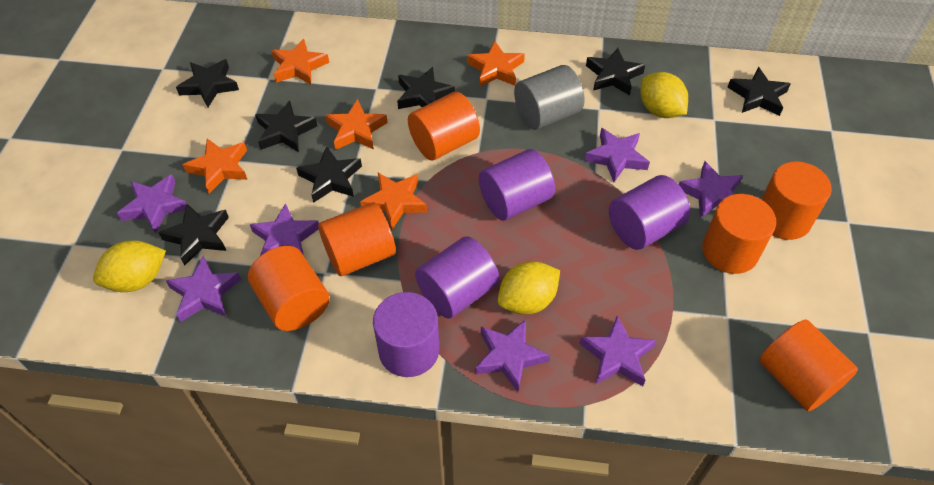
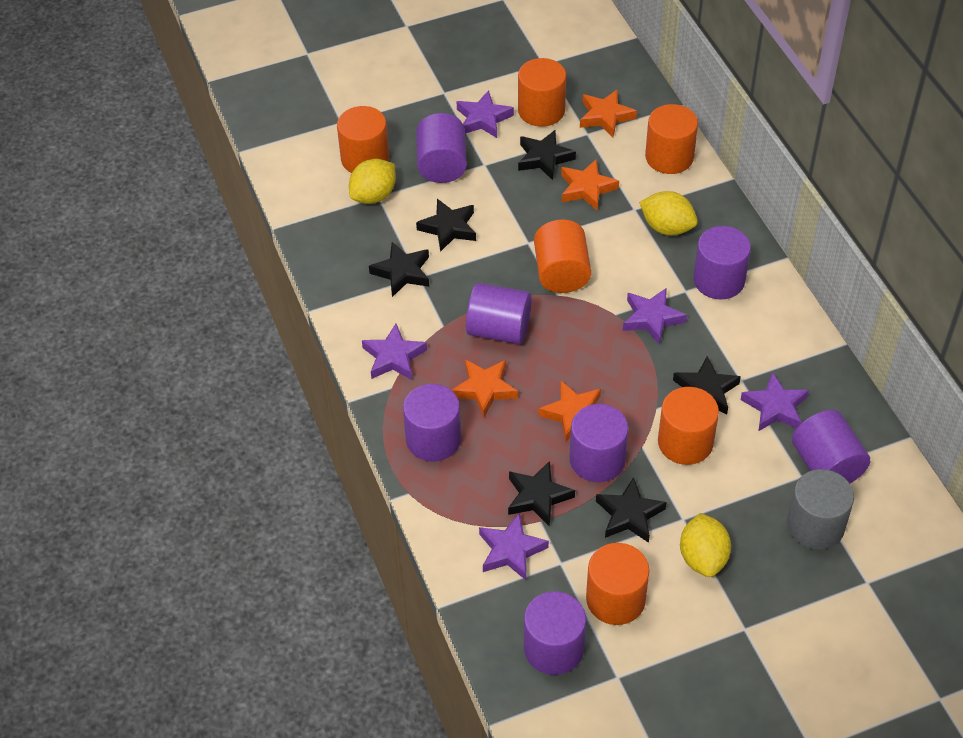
black star: [158,204,229,266] [176,59,239,107] [255,101,317,152] [296,146,362,203] [397,67,455,109] [586,48,645,96] [727,67,790,116] = 7 -> [369,242,429,297] [416,199,476,252] [508,461,575,527] [518,130,576,180] [596,477,666,543] [673,356,741,415] = 6
orange star: [183,139,248,194] [271,39,329,85] [325,99,387,150] [360,173,427,230] [467,41,525,87] = 5 -> [452,359,518,417] [539,381,601,441] [561,159,619,211] [580,89,637,137] = 4
purple cylinder: [373,292,439,377] [415,236,499,319] [479,149,555,221] [609,175,690,250] = 4 -> [403,384,461,462] [416,113,467,183] [466,283,532,344] [524,591,586,675] [569,404,629,482] [693,226,751,299] [792,410,870,483] = 7
purple star: [117,174,187,234] [166,256,241,322] [250,203,319,256] [475,319,550,392] [579,315,657,386] [584,128,650,182] [679,161,743,218] = 7 -> [362,324,427,380] [456,90,514,138] [479,513,549,580] [623,288,687,345] [741,372,809,431] = 5

